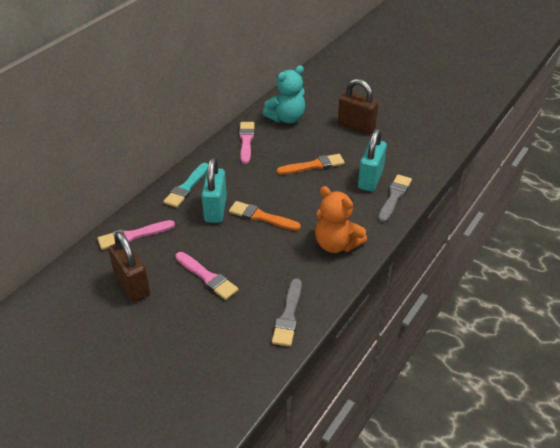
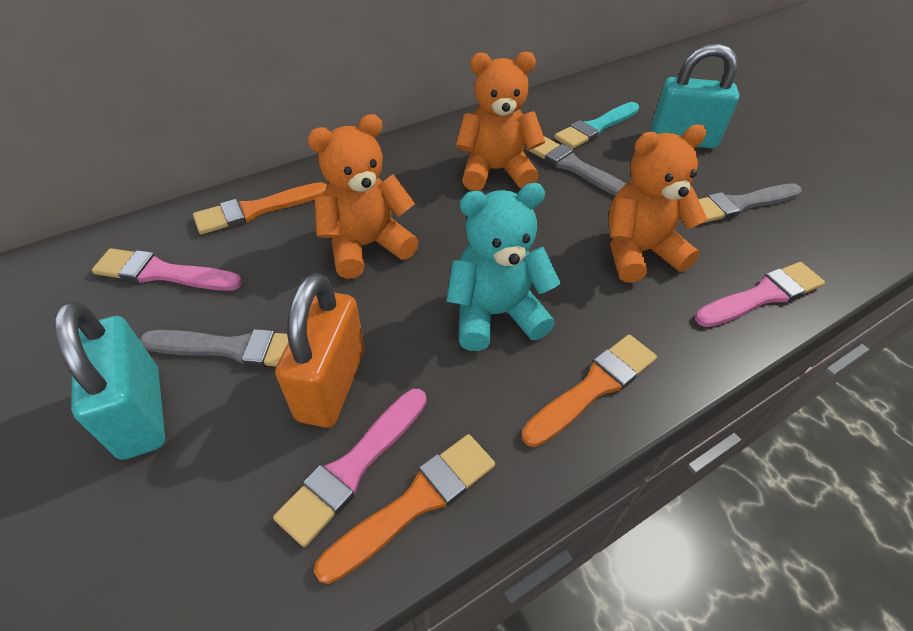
brown padlock: [108,232,150,302] [338,79,378,134] = 2 -> none = 0
grey brush: [272,278,302,347] [378,175,412,223] = 2 -> [140,329,288,367] [527,136,626,196] [698,184,802,223] = 3
orange brush: [229,201,301,231] [277,154,345,175] = 2 -> [193,182,327,234] [314,434,495,584] [521,334,657,447] = 3
orange padlock: none = 0 -> [275,273,365,428] = 1
orange teddy bear: [315,186,367,253] = 1 -> [307,114,419,279] [456,51,546,191] [608,124,707,282] = 3

